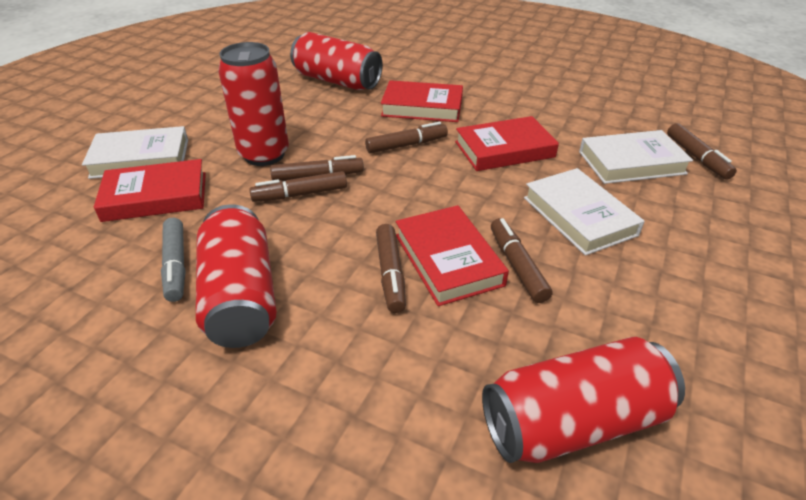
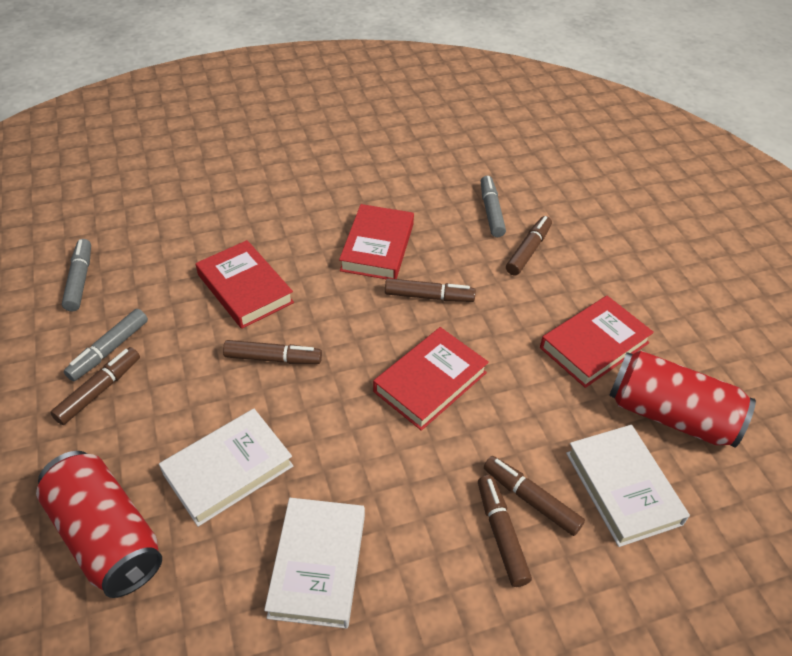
grey marker: [161,218,185,302] = 1 -> [62,239,91,311] [64,309,148,381] [481,176,506,237] = 3
red can: [196,204,277,348] [218,42,289,166] [290,32,383,90] [482,337,685,463] = 4 -> [36,451,162,598] [609,351,756,448] = 2

